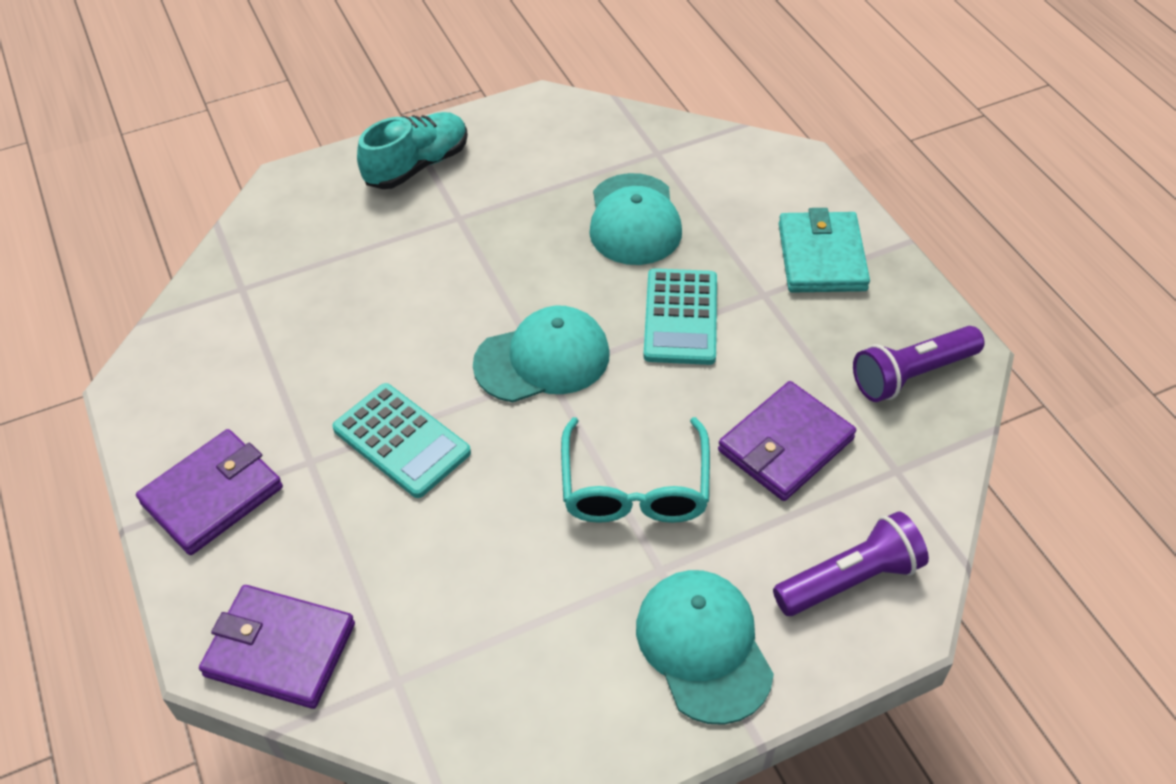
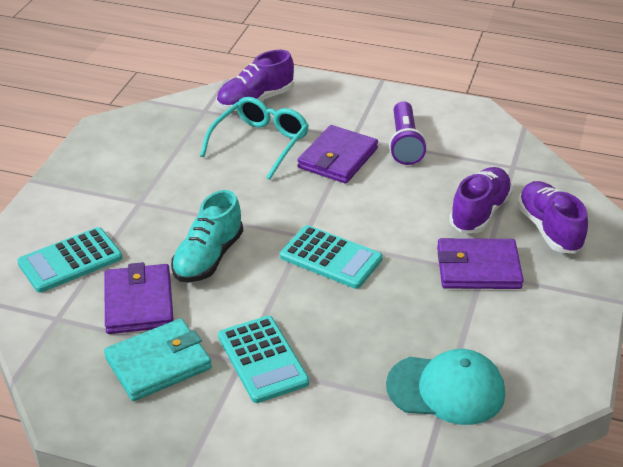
purple flashlight: [773,511,929,616] [853,326,985,402] = 2 -> [389,101,427,165] = 1
purple shoe: none = 0 -> [216,50,294,111] [449,167,513,233] [517,181,588,254] = 3
turquoise calculator: [332,383,471,498] [643,268,717,365] = 2 -> [17,227,122,293] [218,316,309,403] [280,225,383,289] = 3
turquoise cap: [473,306,610,402] [589,173,682,265] [636,570,774,725] = 3 -> [386,349,505,425] = 1

